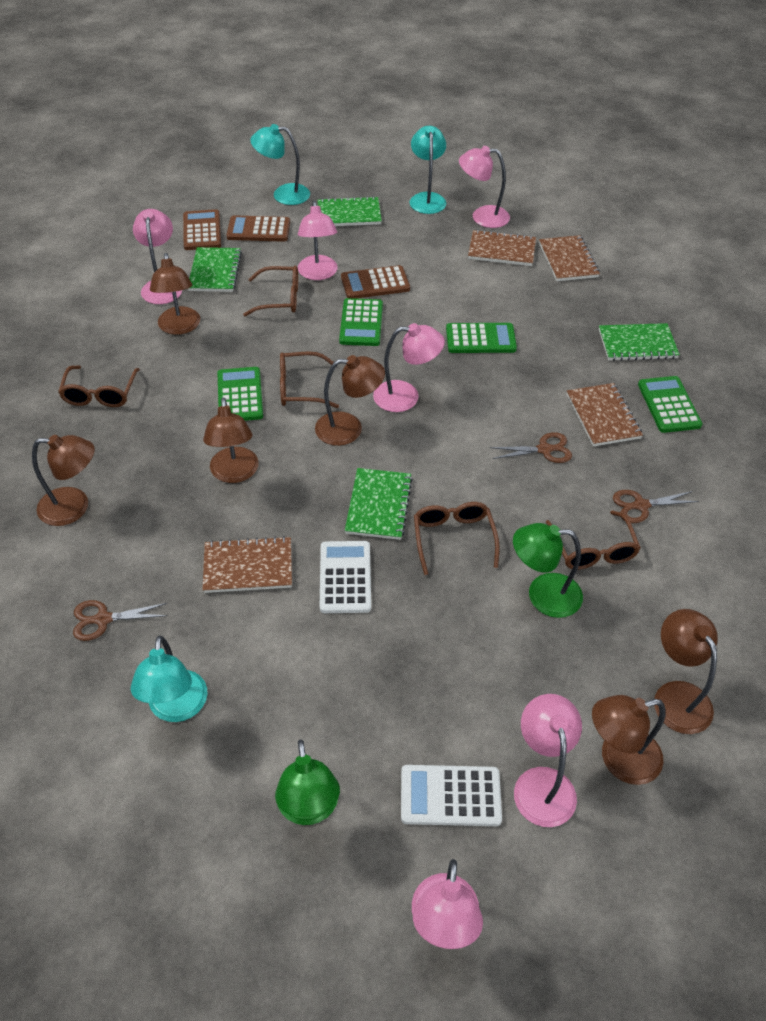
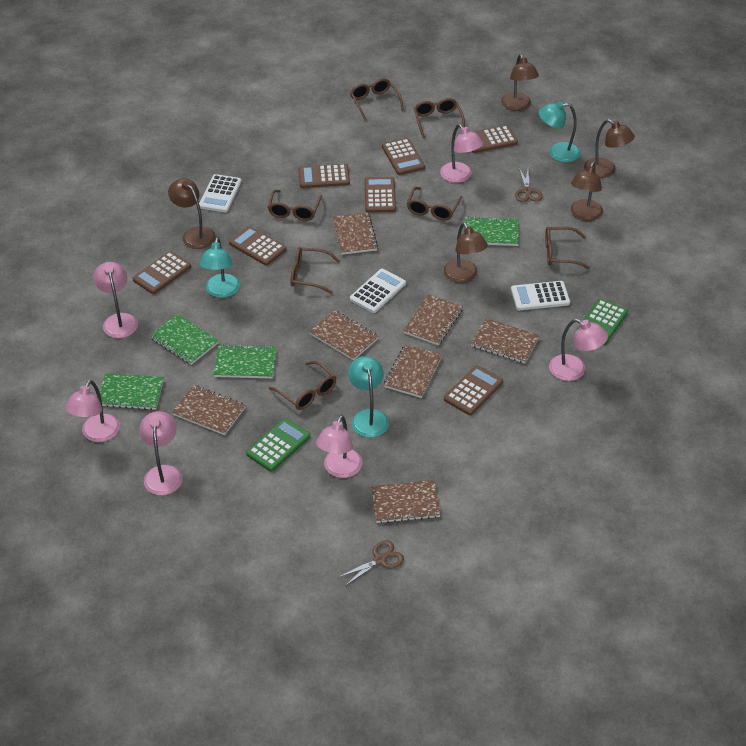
brown calculator: [183,209,221,250] [227,215,290,242] [341,265,410,299] = 3 -> [132,251,191,294] [229,226,287,266] [299,164,350,188] [365,177,396,213] [382,138,425,175] [444,365,503,415] [471,125,518,153] = 7
brown glasses: [58,365,140,407] [243,266,298,317] [280,352,339,408] [414,502,500,575] [546,510,641,570] = 5 -> [268,190,322,221] [269,361,336,410] [291,247,340,294] [350,78,404,120] [407,187,462,221] [414,98,465,138] [545,227,590,269] = 7
brown lamp: [32,435,95,526] [150,253,200,335] [203,398,259,483] [315,355,385,446] [592,695,666,785] [654,609,718,734] = 6 -> [168,178,216,249] [444,223,488,283] [501,54,539,111] [571,162,603,221] [584,119,635,178] = 5
brown notebook: [202,536,292,593] [468,230,536,266] [539,235,600,281] [567,383,643,446] = 4 -> [172,385,245,435] [309,310,379,360] [333,212,378,255] [371,480,441,523] [384,344,442,398] [403,294,463,345] [471,318,540,364] = 7
brown scissors: [73,600,168,641] [490,432,572,463] [613,490,699,523] = 3 -> [339,540,404,586] [515,168,543,202] = 2
green calculator: [217,367,263,421] [339,298,383,346] [446,323,517,353] [638,376,702,433] = 4 -> [246,418,310,472] [576,299,628,345] = 2
green lamp: [275,739,340,825] [513,523,583,618] = 2 -> none = 0
white calculator: [320,541,371,613] [401,765,502,826] = 2 -> [199,174,242,213] [350,269,406,313] [511,281,570,310] = 3

